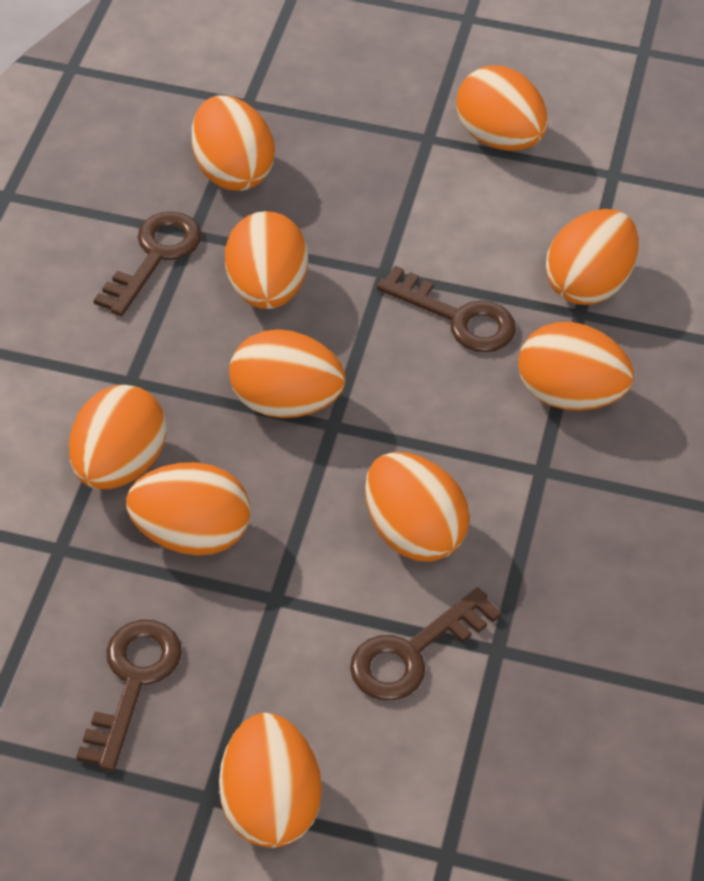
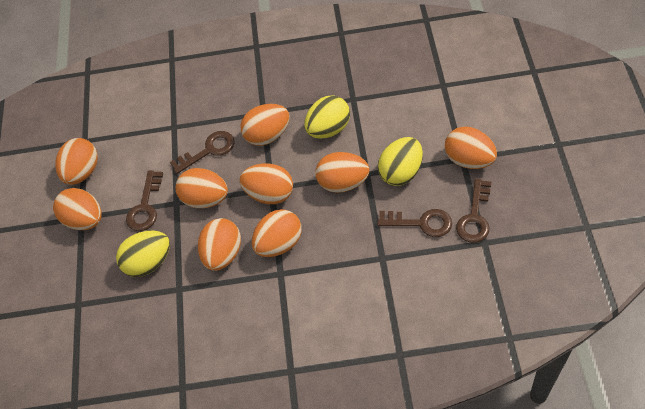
orange egg: [69,385,166,489] [126,462,250,556] [192,95,275,191] [219,713,322,848] [225,211,308,309] [229,329,345,418] [365,452,470,562] [456,65,548,151] [518,322,634,411] [546,209,639,305] = 10 -> [53,188,102,230] [55,138,98,185] [176,168,228,208] [198,218,241,271] [239,164,293,204] [241,104,290,146] [252,209,302,257] [315,152,370,193] [445,126,497,169] = 9
yellow egg: none = 0 -> [116,231,170,277] [304,95,350,139] [378,137,423,186] = 3

